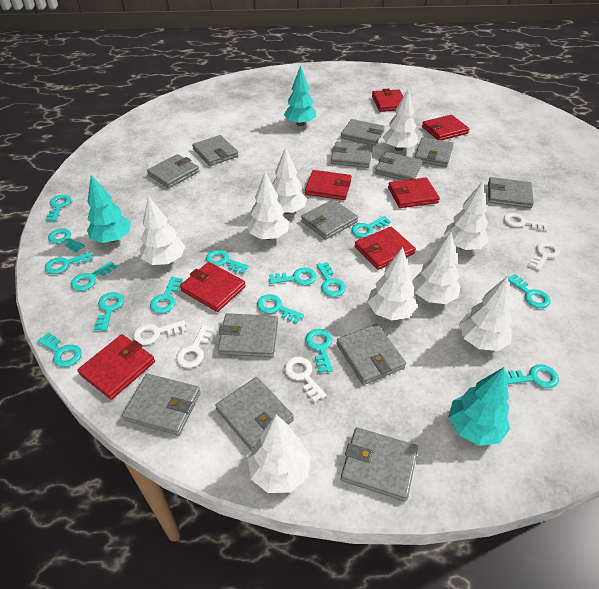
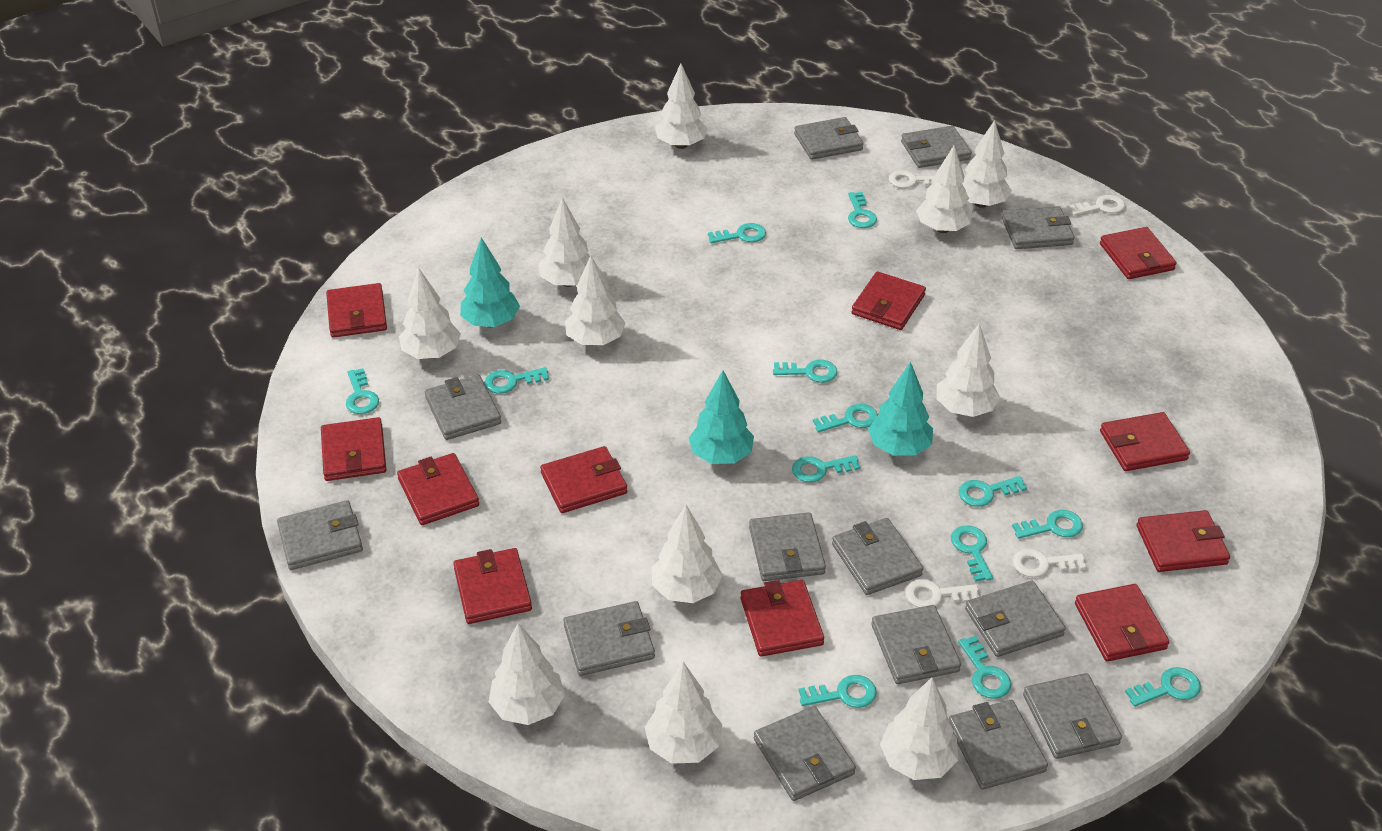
red wallet: [77,334,155,400] [180,262,246,312] [305,170,352,200] [355,227,416,270] [372,88,403,112] [388,178,440,208] [422,115,469,140] = 7 -> [321,417,386,481] [326,283,387,338] [397,453,479,525] [453,548,532,624] [540,446,627,513] [741,580,824,657] [851,271,926,330] [1075,584,1169,661] [1100,227,1177,279] [1100,412,1190,471] [1136,510,1230,572] = 11
turquoise key: [37,332,82,367] [45,195,71,221] [45,252,93,274] [48,228,85,252] [71,261,117,291] [94,292,124,331] [150,277,183,313] [206,250,249,274] [257,294,304,324] [269,268,317,285] [306,329,333,373] [317,262,346,297] [352,216,391,238] [505,364,559,389] [508,274,551,308] = 15 -> [346,368,379,414] [484,367,549,394] [708,223,766,243] [773,360,837,383] [792,455,860,482] [798,675,877,708] [813,404,878,432] [848,192,877,228] [951,525,993,582] [958,635,1011,699] [959,476,1027,507] [1012,510,1083,539] [1125,667,1201,707] = 13
white key: [133,320,186,345] [176,325,214,368] [284,357,326,402] [504,213,548,231] [528,242,560,271] = 5 -> [889,170,936,188] [905,579,979,608] [1013,548,1086,577] [1069,195,1125,215] = 4
white tree: [140,195,185,265] [247,172,289,240] [248,414,311,493] [272,147,307,214] [367,247,417,320] [383,88,418,151] [412,232,461,304] [444,181,489,250] [459,276,512,351] = 9 -> [399,269,461,359] [489,623,565,725] [539,197,597,287] [565,255,625,346] [645,662,722,764] [652,505,722,603] [655,63,708,149] [880,678,958,780] [916,145,972,233] [937,323,1000,417] [962,120,1012,208] = 11

